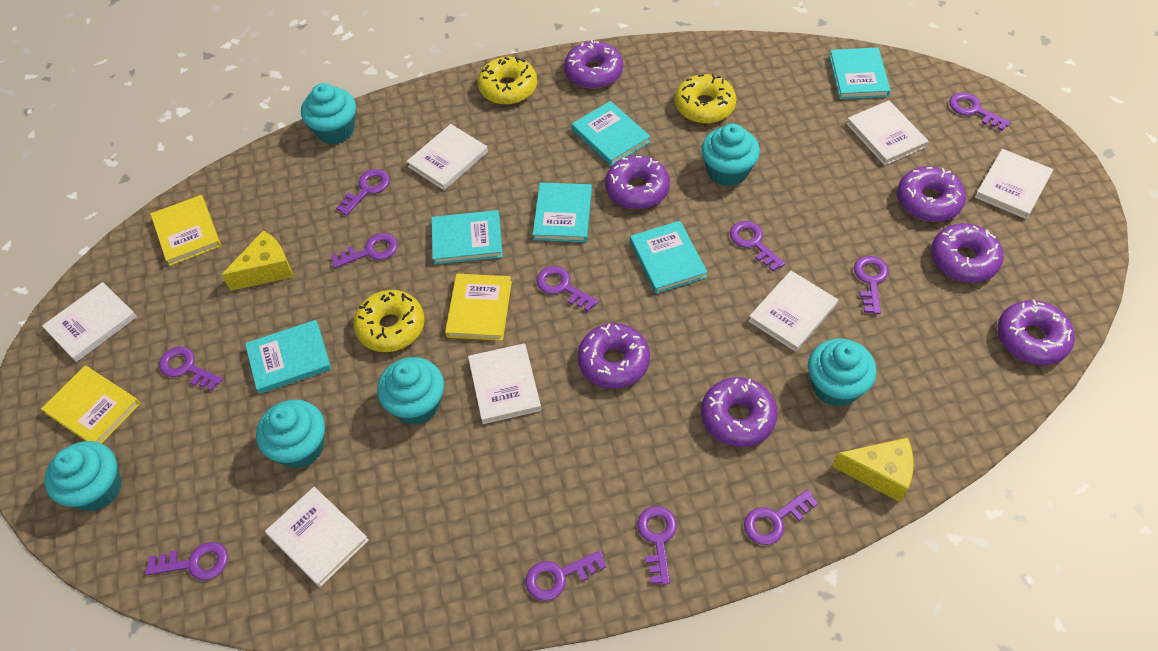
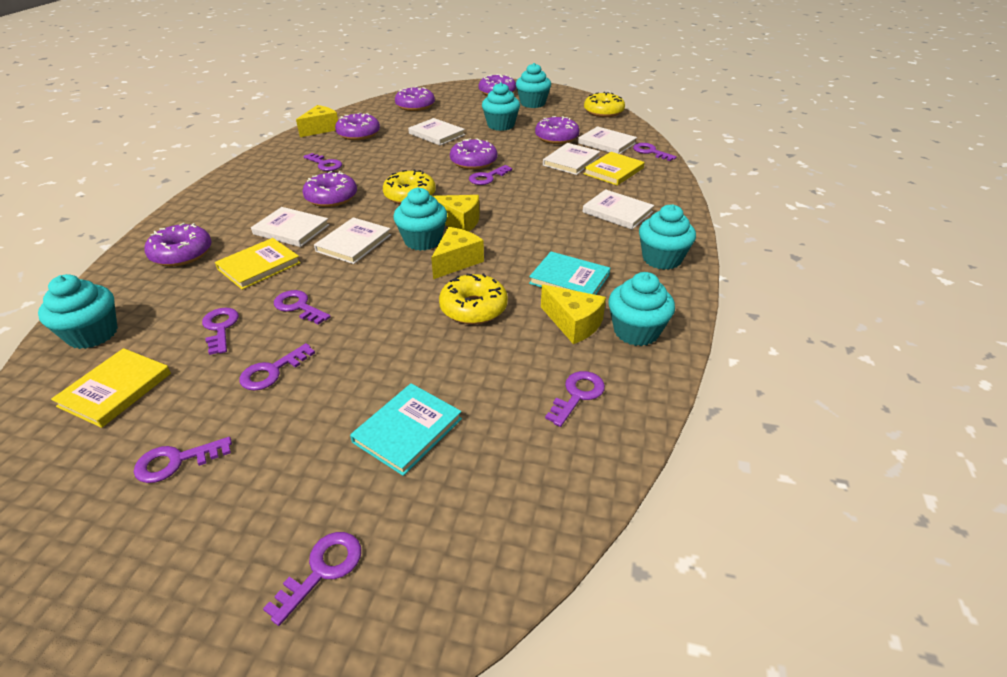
purple key: [145,542,228,580] [159,347,223,391] [331,233,398,268] [336,169,390,216] [525,550,606,601] [536,266,599,312] [637,506,677,585] [730,221,785,271] [744,489,818,545] [854,256,889,314] [950,93,1011,131] = 11 -> [134,437,232,483] [202,307,239,355] [239,343,315,391] [263,532,361,626] [274,290,331,325] [303,153,342,171] [469,165,512,185] [545,371,605,427] [633,143,677,161] = 9
turquoise book: [245,320,331,394] [431,210,503,265] [533,182,592,242] [572,101,650,166] [630,221,708,294] [829,47,891,99] = 6 -> [350,383,462,476] [529,252,610,295] = 2
white book: [42,282,137,362] [265,487,369,587] [406,124,488,190] [468,343,541,424] [748,271,838,352] [846,100,929,166] [975,149,1053,219] = 7 -> [251,207,329,247] [314,217,391,264] [408,118,465,146] [543,143,600,175] [578,126,637,154] [583,189,654,230] = 6
yellow cheese: [222,231,293,291] [832,438,914,502] = 2 -> [296,105,338,137] [431,227,484,279] [433,195,480,232] [541,284,606,344] = 4

